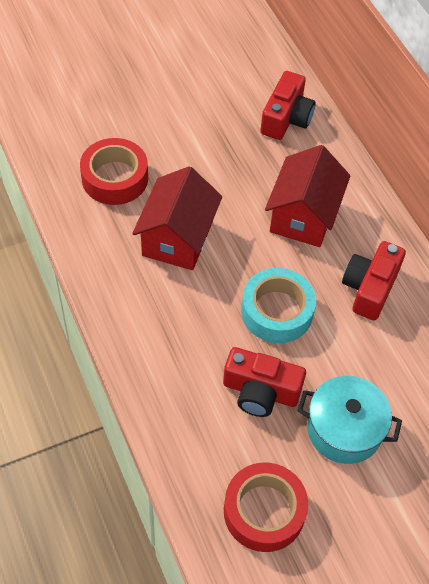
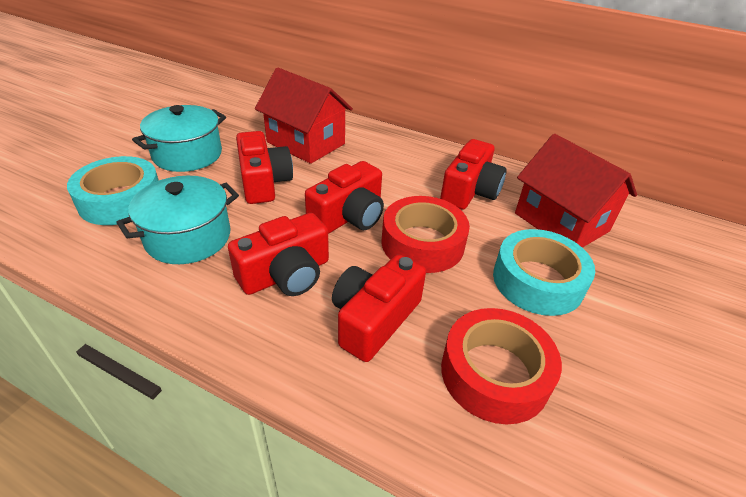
red camera: [223,347,306,417] [260,71,316,140] [342,241,406,321] = 3 -> [228,213,329,296] [236,131,293,204] [305,161,384,234] [332,254,426,362] [440,139,507,210] = 5
turquoise pot: [297,376,402,464] = 1 -> [116,176,239,264] [132,105,226,172] = 2
turquoise tape: [241,268,316,343] = 1 -> [67,156,159,225] [493,229,595,316] = 2

